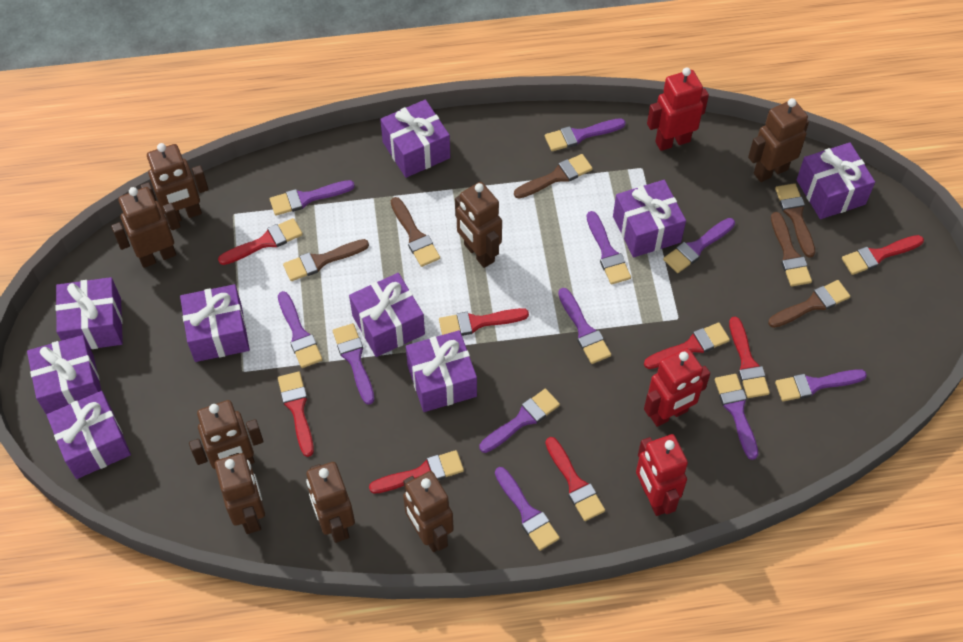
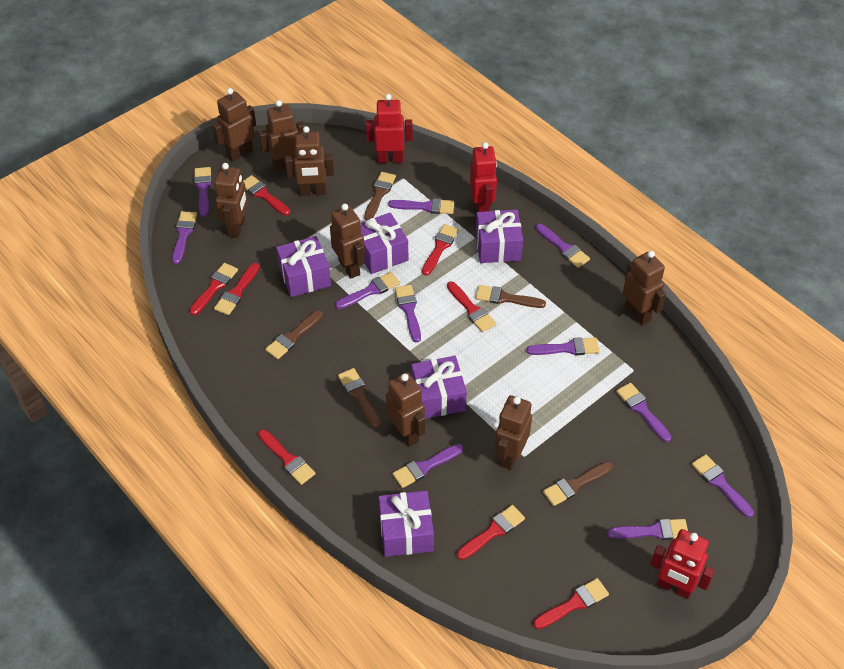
brown brush: [283,239,369,281] [391,197,440,267] [514,154,593,199] [768,280,850,328] [771,212,812,286] [775,183,815,258] = 6 -> [265,310,323,359] [338,368,381,428] [364,172,396,220] [475,285,546,308] [543,462,613,506] = 5
purple gift: [27,335,101,415] [47,391,131,479] [56,277,123,349] [180,284,250,362] [349,273,425,357] [380,99,450,178] [406,330,477,412] [613,180,686,257] [797,142,875,219] = 9 -> [276,236,331,297] [361,212,408,274] [379,491,434,557] [411,356,467,419] [476,210,523,263] = 5

